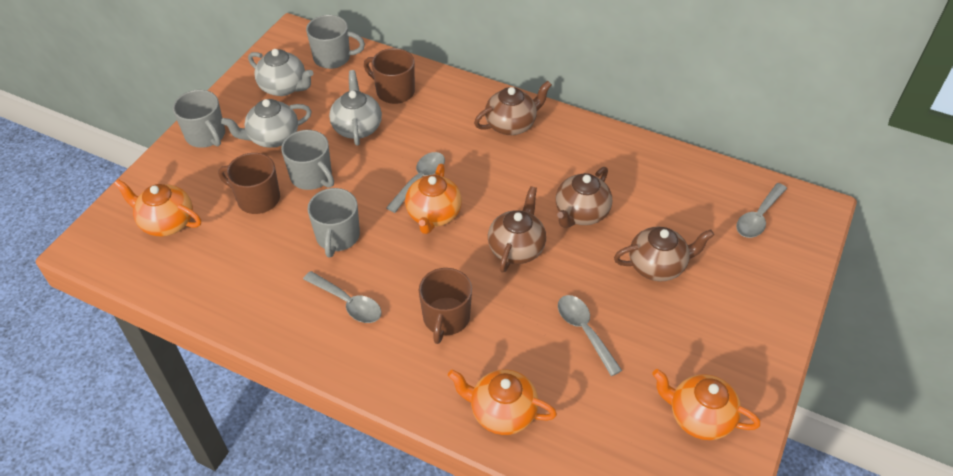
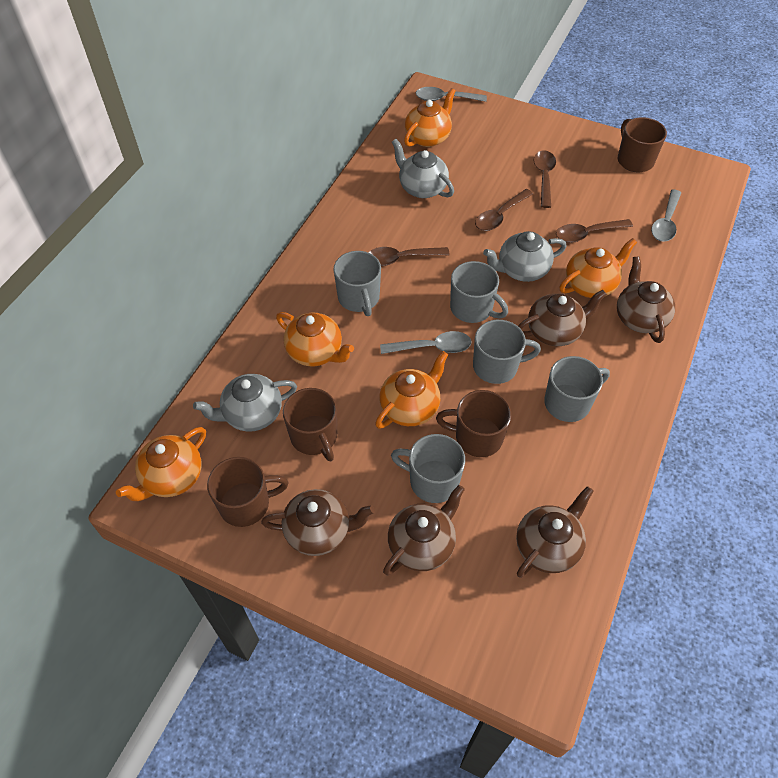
brown mug: [218,153,280,214] [364,48,415,104] [419,268,472,344] = 3 -> [207,457,288,527] [283,388,337,461] [436,390,511,457] [618,117,667,172] = 4
brown spoon: none = 0 -> [368,247,450,266] [475,189,533,231] [533,150,556,208] [556,219,633,243] = 4
brown teapot: [474,81,552,135] [488,186,546,272] [556,167,612,228] [614,227,714,282] = 4 -> [261,489,375,556] [383,485,465,575] [516,486,593,578] [518,290,607,346] [617,256,675,343] = 5
grey mug: [173,90,225,148] [281,130,334,190] [306,15,365,69] [307,188,360,257] = 4 -> [333,251,381,316] [391,434,465,503] [450,261,508,323] [473,320,541,384] [544,356,610,422] = 5
grey spoon: [303,271,382,323] [386,152,445,213] [558,295,622,376] [736,183,787,238] = 4 -> [380,331,472,354] [416,87,487,102] [651,189,681,242] = 3
orange teapot: [114,179,201,237] [405,164,462,234] [448,369,557,435] [652,369,760,440] = 4 -> [116,427,206,501] [276,312,354,367] [375,351,448,429] [404,88,456,147] [560,238,637,298] = 5

